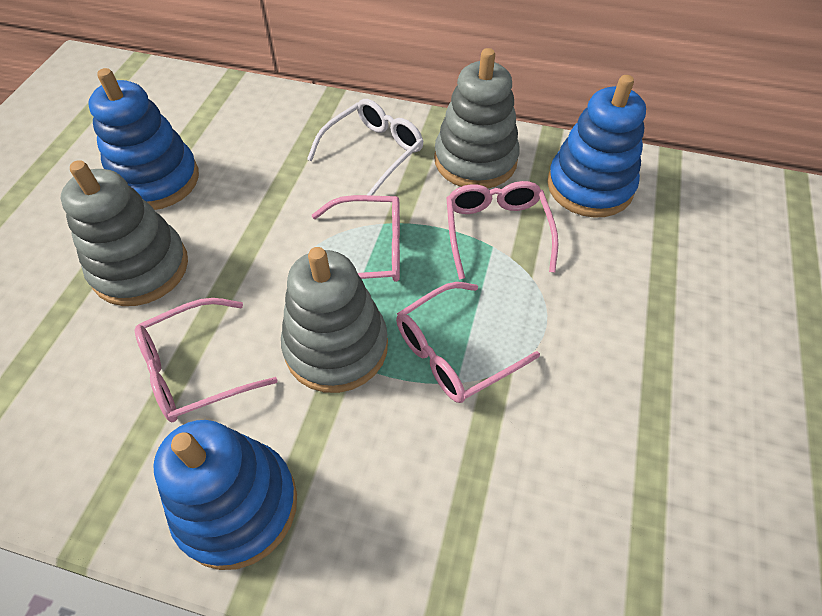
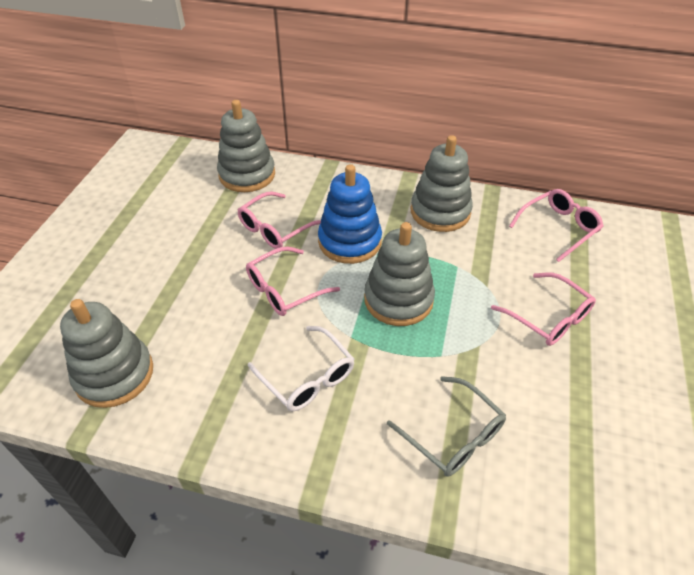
blue stacking toy: [89,68,199,210] [153,420,297,570] [547,75,646,218] = 3 -> [318,164,382,264] = 1
grey glasses: none = 0 -> [387,376,506,477] = 1
grey stacking toy: [60,160,188,306] [281,247,388,393] [434,48,520,188] = 3 -> [60,299,153,408] [217,100,275,192] [364,222,435,326] [411,135,473,232] = 4

